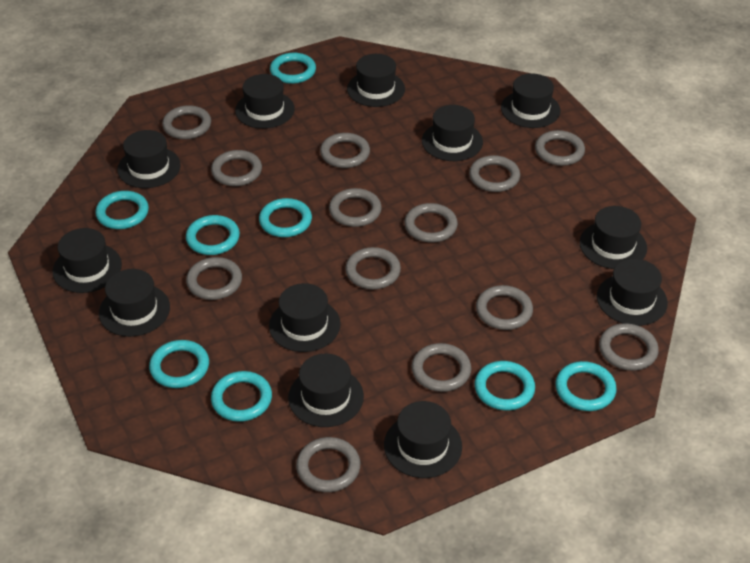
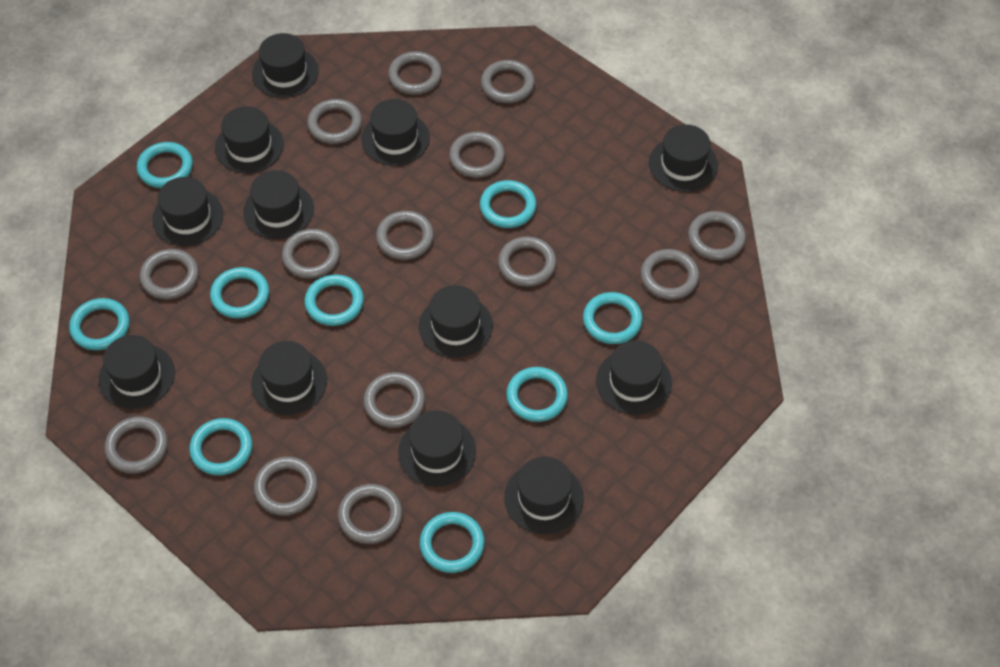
grey ring: [162,105,211,139] [186,257,242,300] [211,150,262,186] [296,437,360,492] [320,133,370,168] [329,188,382,227] [345,247,401,289] [404,203,458,243] [412,343,471,392] [469,155,520,192] [476,285,533,330] [535,130,585,166] [599,323,659,371] = 13 -> [104,416,168,473] [140,249,199,299] [254,457,318,515] [282,229,340,278] [307,99,362,144] [338,484,402,544] [363,372,425,428] [376,211,434,260] [388,51,442,94] [449,132,505,178] [481,60,535,103] [498,237,557,286] [641,249,699,299] [688,211,746,260] = 14
turquoise ring: [95,191,149,229] [149,340,209,388] [186,215,240,255] [211,371,272,422] [259,198,312,237] [270,53,316,84] [474,361,535,411] [555,361,617,411] = 8 -> [69,298,130,350] [137,142,193,188] [189,418,252,475] [210,267,269,318] [305,274,364,326] [420,512,485,573] [480,180,537,228] [506,367,568,422] [583,292,643,344] = 9

